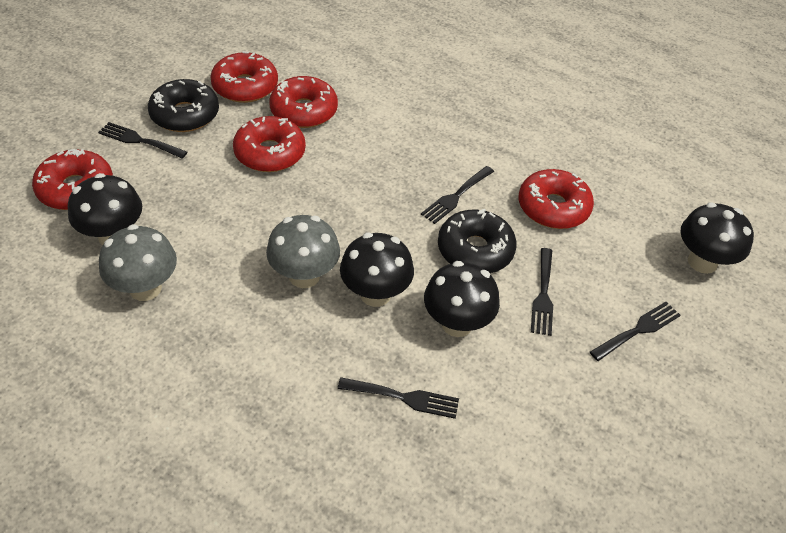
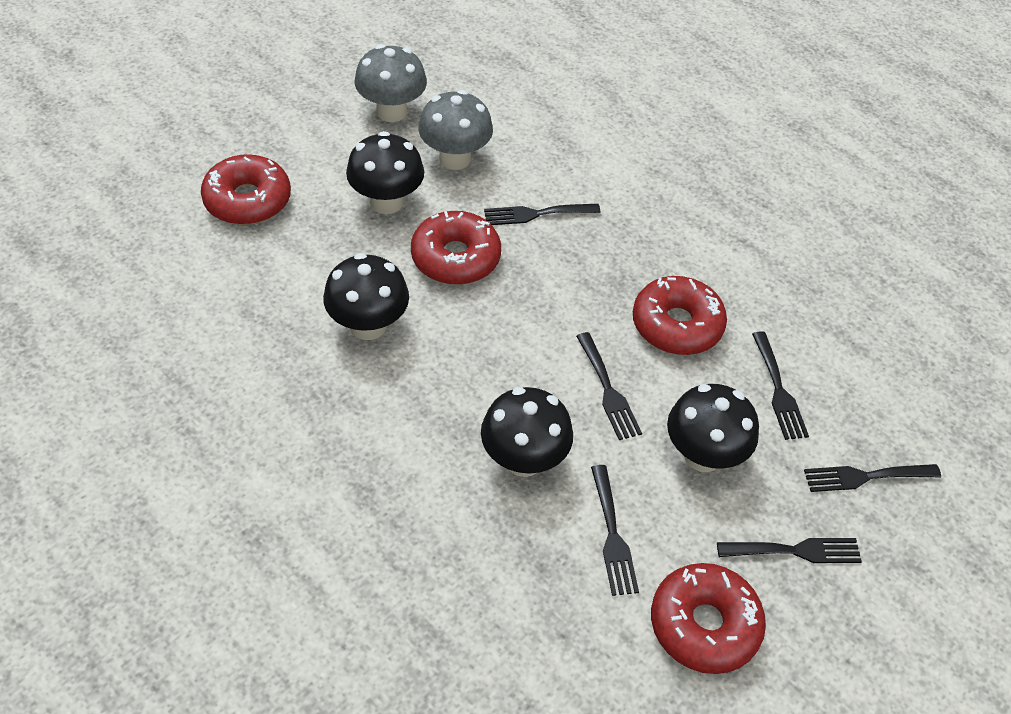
black donut: [148,79,219,132] [438,209,517,273] = 2 -> none = 0
black fork: [98,122,187,159] [338,377,459,419] [421,166,494,224] [531,248,553,336] [590,302,681,361] = 5 -> [484,204,601,225] [576,332,642,440] [591,465,639,596] [717,538,862,563] [752,331,809,440] [804,464,941,492] = 6
red donut: [32,149,113,210] [210,51,278,103] [233,116,306,172] [269,76,338,128] [519,169,594,229] = 5 -> [201,154,291,225] [411,211,501,285] [633,276,727,355] [651,563,766,674] = 4

